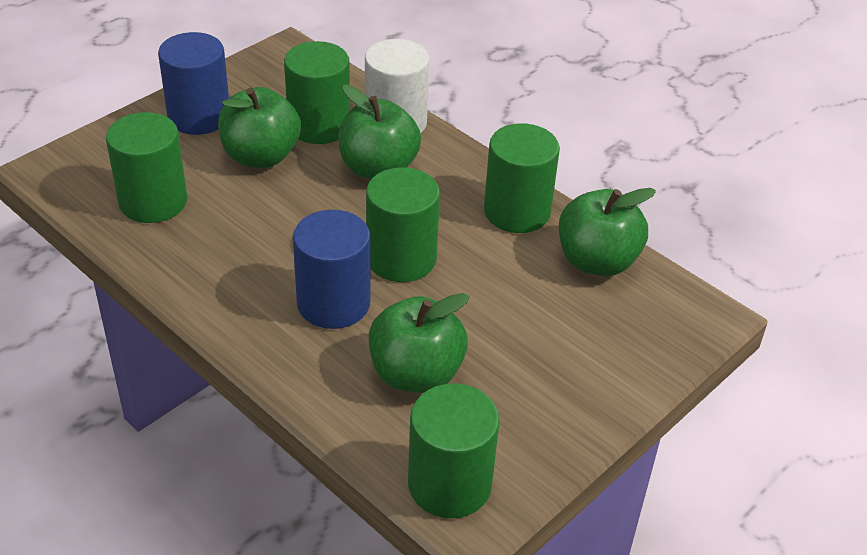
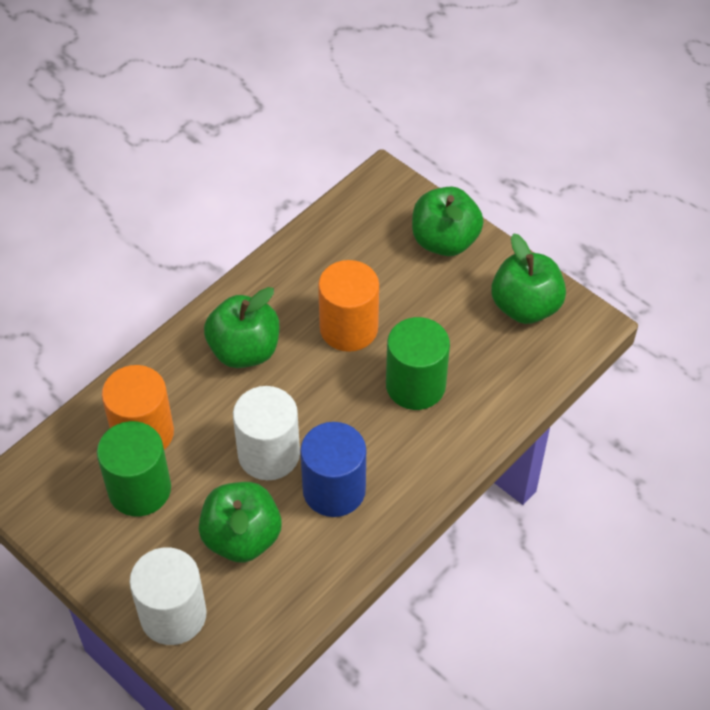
blue cylinder: [158,32,229,135] [293,210,370,329] = 2 -> [300,422,366,517] = 1
green cylinder: [106,112,187,223] [284,41,350,144] [366,167,440,282] [408,383,500,518] [484,123,560,233] = 5 -> [97,421,171,516] [386,317,450,410] = 2
orange cylinder: none = 0 -> [102,365,174,450] [318,260,379,352] = 2
white cylinder: [365,39,430,133] = 1 -> [129,547,207,645] [233,386,300,480] = 2

